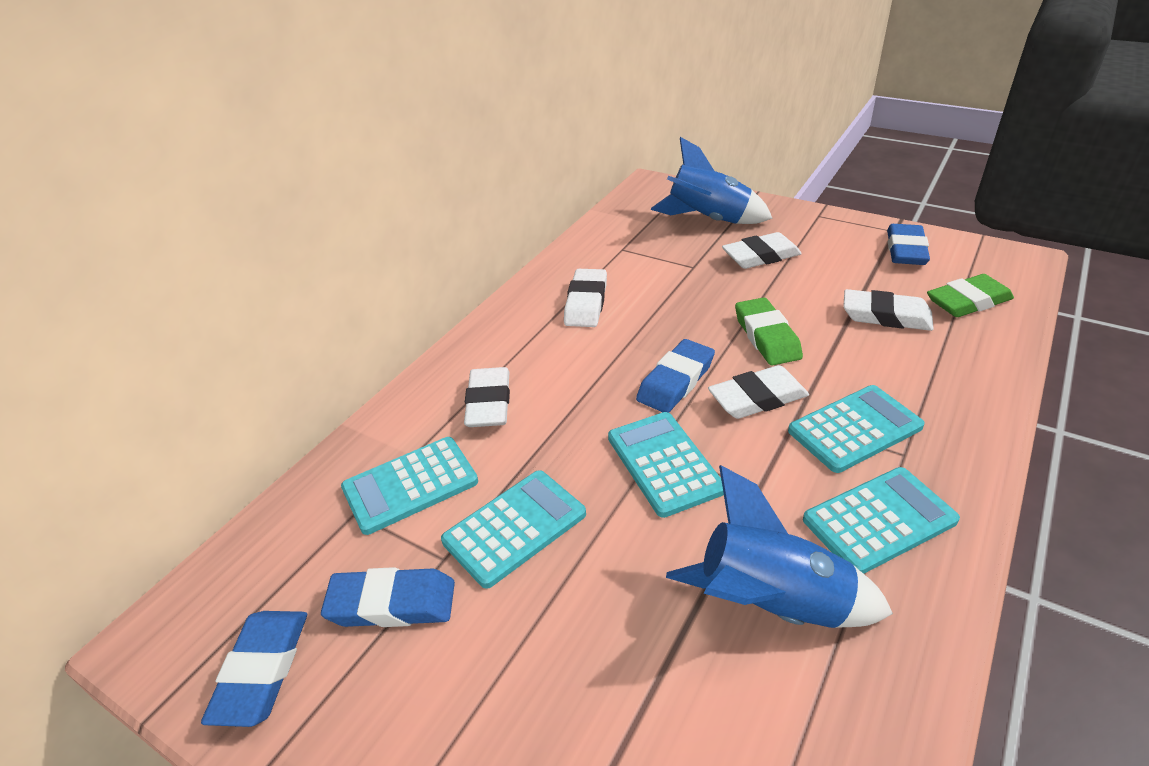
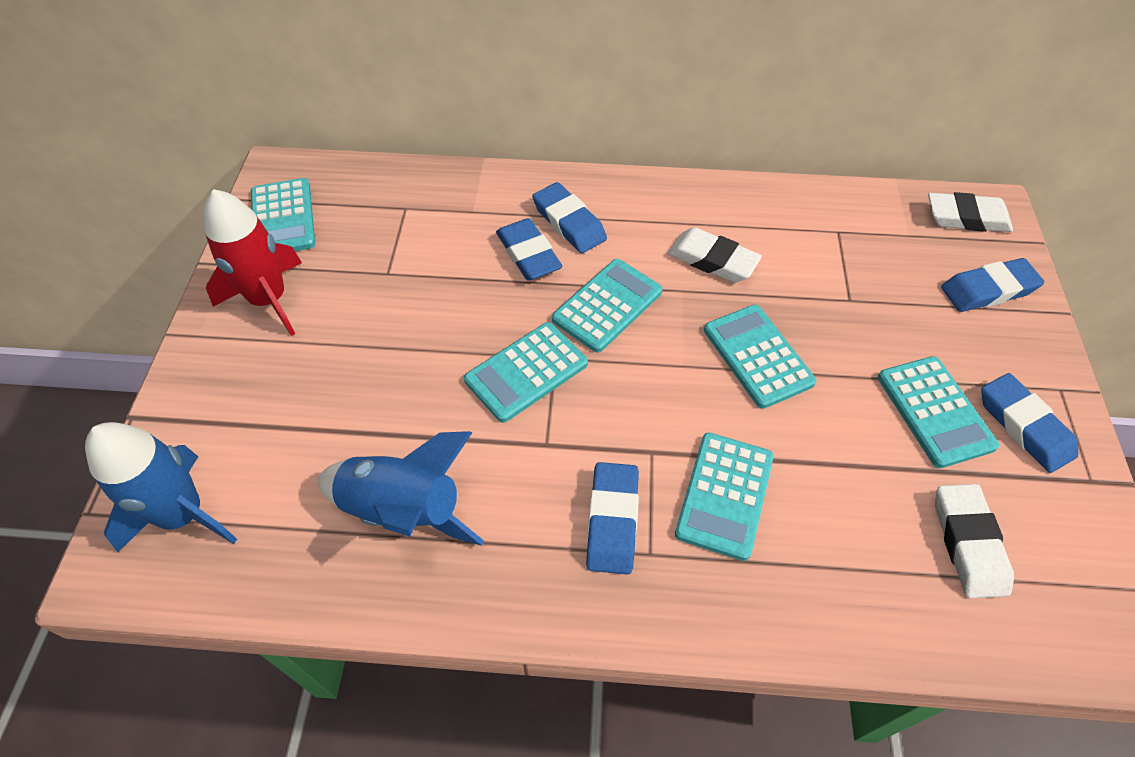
blue eraser: [201,611,307,727] [321,567,455,627] [636,339,715,413] [887,224,930,265] = 4 -> [496,218,563,281] [532,182,607,253] [586,462,639,575] [941,258,1044,312] [981,373,1079,473] = 5
green eraser: [735,297,803,366] [927,274,1014,317] = 2 -> none = 0
red rocket: none = 0 -> [204,189,302,336] = 1
turquoise calculator: [341,437,478,535] [441,470,586,589] [608,412,724,518] [788,385,925,473] [803,467,960,574] = 5 -> [251,178,315,251] [464,322,588,423] [552,259,662,353] [675,432,774,561] [704,305,817,409] [878,356,999,468] = 6
white eraser: [464,367,510,427] [564,269,607,327] [708,365,809,419] [722,232,802,269] [843,289,934,331] = 5 -> [668,227,762,282] [928,192,1013,232] [935,484,1014,599] = 3

